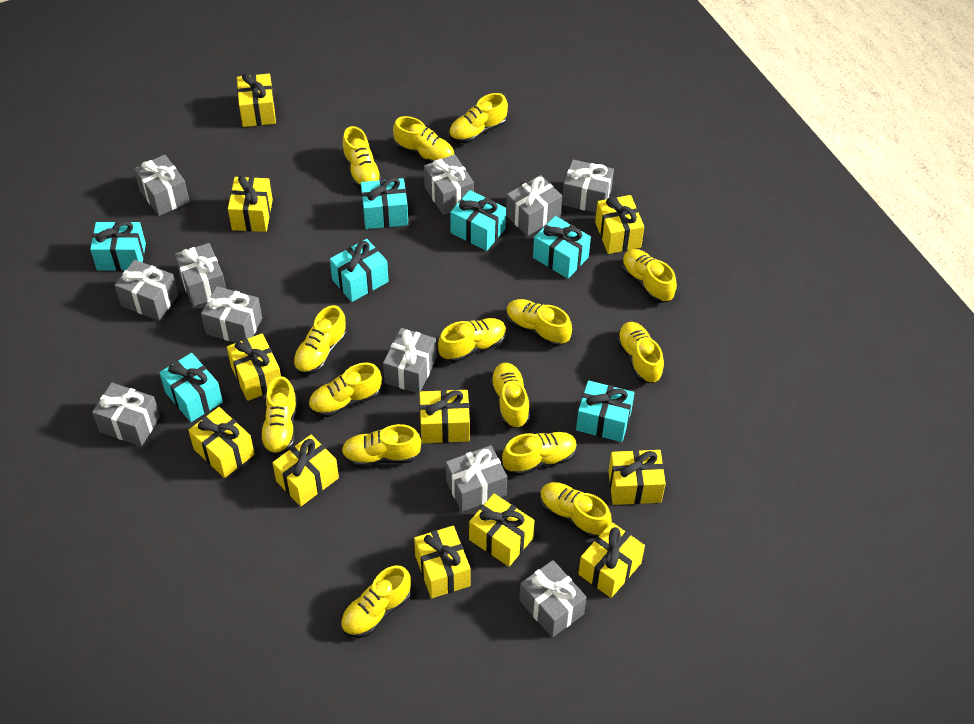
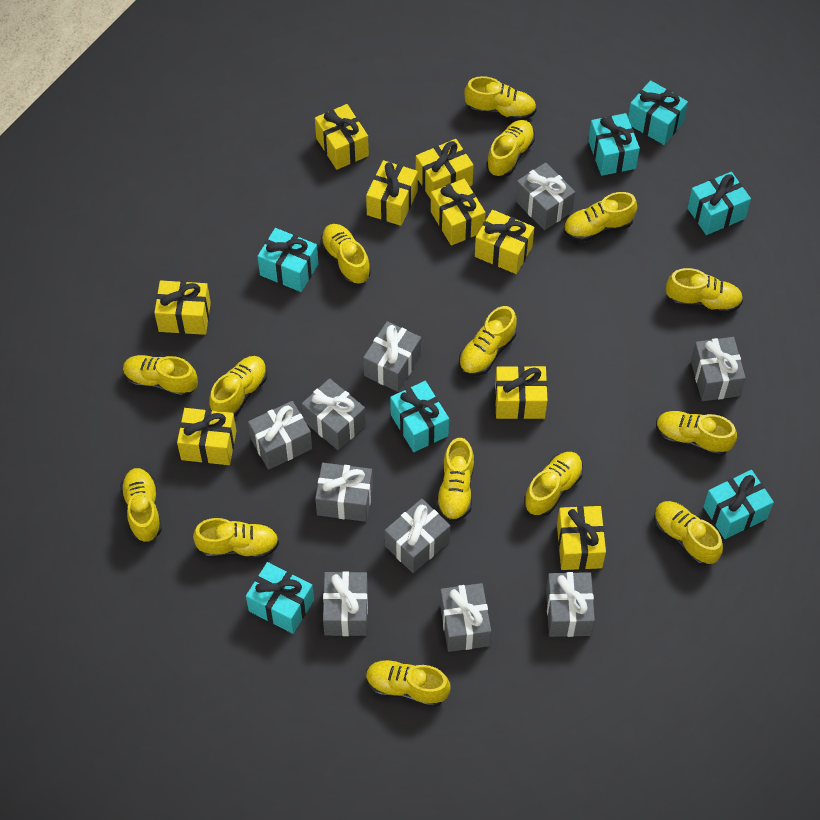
grey gift: [92,383,160,446] [115,260,178,321] [134,155,190,216] [174,243,226,306] [201,286,262,343] [383,328,436,394] [424,154,474,215] [446,445,507,512] [506,175,562,236] [519,560,587,638] [562,160,614,213] = 11 -> [248,401,312,470] [302,378,366,450] [315,463,373,522] [323,571,368,636] [363,321,421,392] [385,499,450,573] [440,583,491,652] [515,162,575,230] [546,572,595,637] [691,337,746,401] = 10
yellow gift: [188,407,255,478] [227,334,281,401] [228,176,273,232] [237,74,276,127] [272,434,339,506] [414,526,471,598] [419,390,470,443] [469,494,535,567] [578,522,645,598] [595,195,644,254] [608,450,666,505] = 11 -> [154,280,211,335] [177,408,236,465] [315,104,369,170] [366,160,418,226] [416,139,474,199] [431,179,486,245] [475,210,534,274] [495,366,548,419] [557,506,606,570] = 9

